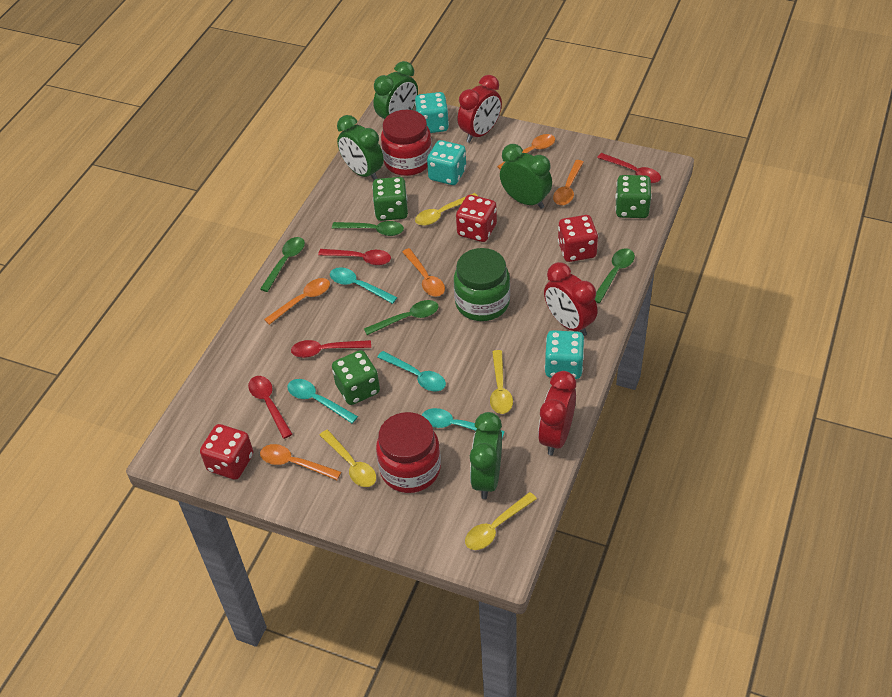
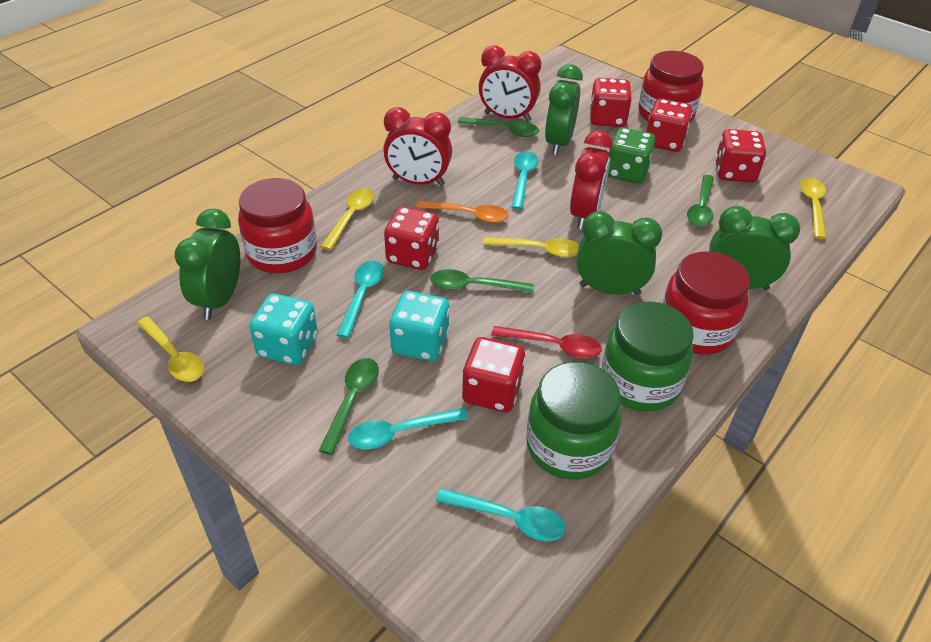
green dice: [332,350,380,405] [372,177,408,221] [615,175,652,218] = 3 -> [608,128,655,184] = 1
green jar: [454,248,510,321] = 1 -> [526,362,622,480] [601,301,694,412] = 2
orange spoon: [260,444,341,480] [264,278,330,325] [402,248,445,296] [497,134,555,170] [553,160,584,205] = 5 -> [416,200,509,223] = 1
red dice: [200,424,253,480] [456,195,497,242] [558,215,598,262] = 3 -> [384,206,439,270] [462,337,525,412] [590,78,632,127] [646,98,692,152] [715,129,766,183] = 5
red jar: [376,412,441,493] [381,110,432,176] = 2 -> [238,178,317,274] [639,51,704,122] [662,251,750,355] = 3
red spoon: [248,376,292,439] [291,340,371,358] [318,249,391,265] [597,153,661,183] = 4 -> [491,326,602,358] = 1
turquoise dice: [415,92,449,133] [427,140,466,185] [544,330,585,379] = 3 -> [249,294,318,365] [389,291,450,361] = 2

